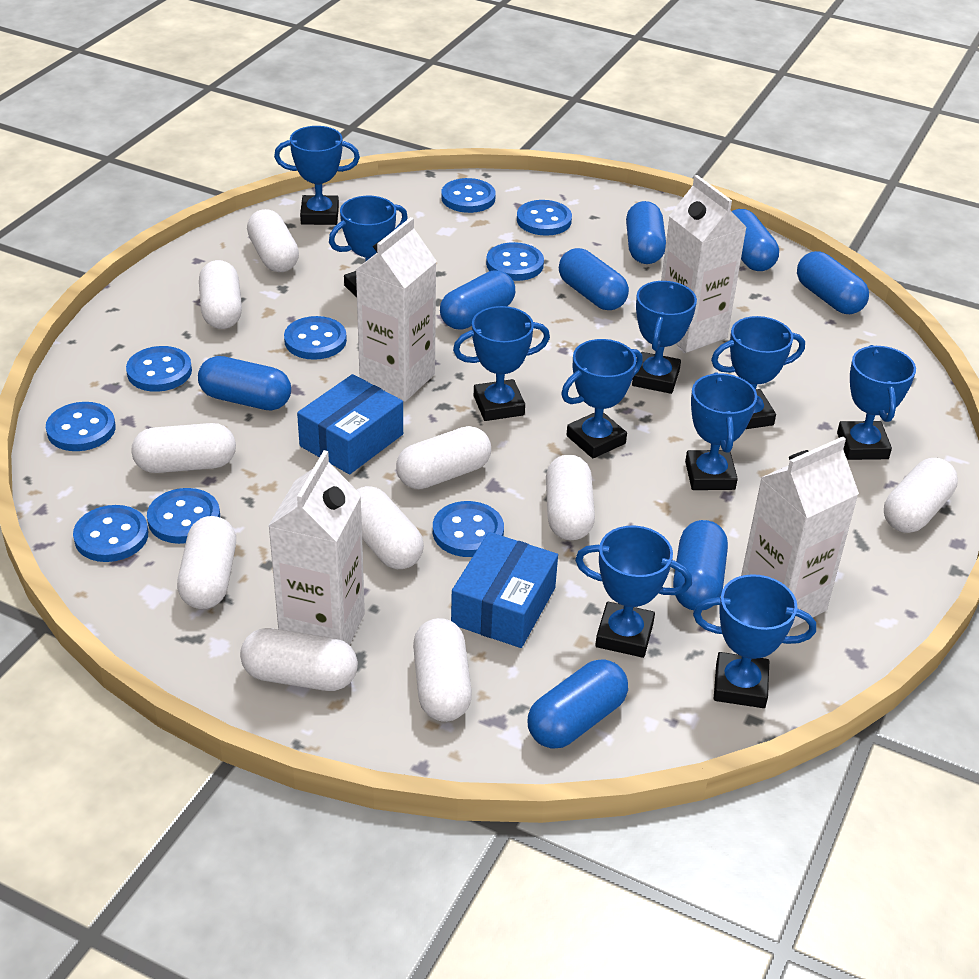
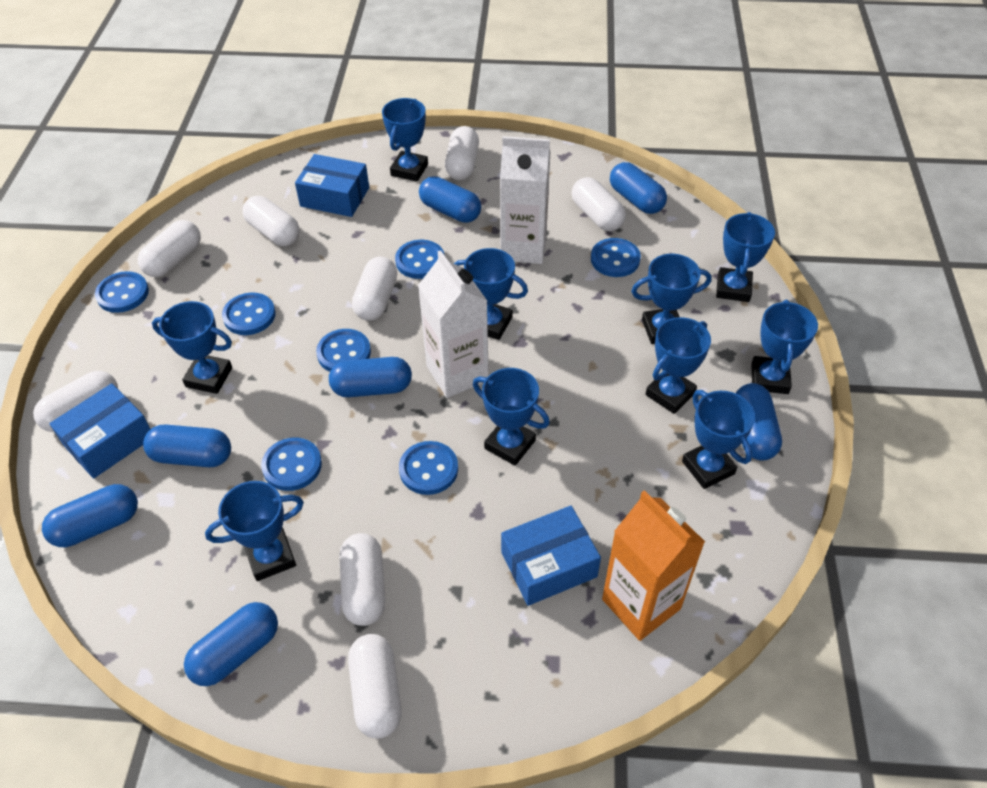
blue box: [297,374,403,474] [451,532,558,648] = 2 -> [49,383,150,479] [295,154,369,217] [501,506,601,606] = 3
blue button: [46,402,116,451] [73,505,148,562] [126,346,192,392] [147,488,220,544] [284,316,347,360] [433,501,504,557] [441,178,496,213] [486,242,544,281] [517,200,572,236] = 9 -> [95,271,149,313] [222,293,276,335] [261,438,322,491] [316,329,371,372] [395,240,445,279] [399,441,458,495] [591,238,641,277] = 7
blue capsule: [198,356,291,410] [440,270,515,330] [528,659,628,749] [559,248,629,310] [626,201,666,264] [673,520,728,610] [732,209,779,271] [797,251,869,314] = 8 -> [42,484,138,547] [143,424,231,467] [184,602,278,686] [329,357,412,397] [419,176,481,223] [610,162,667,214] [736,383,782,461] = 7
orange carton: none = 0 -> [602,490,705,641] = 1
white capsule: [131,423,236,473] [177,516,236,609] [199,260,242,329] [240,628,358,691] [247,209,299,272] [357,486,424,569] [396,426,491,489] [413,618,472,722] [546,454,595,540] [884,458,958,533] = 10 -> [33,371,118,432] [138,220,201,277] [242,196,300,246] [339,533,386,626] [348,634,402,739] [352,257,397,321] [445,126,479,180] [572,177,626,231] = 8
white carton: [268,450,365,645] [356,217,437,402] [661,175,747,353] [741,437,859,628] = 4 -> [418,250,489,398] [500,136,551,264] = 2

